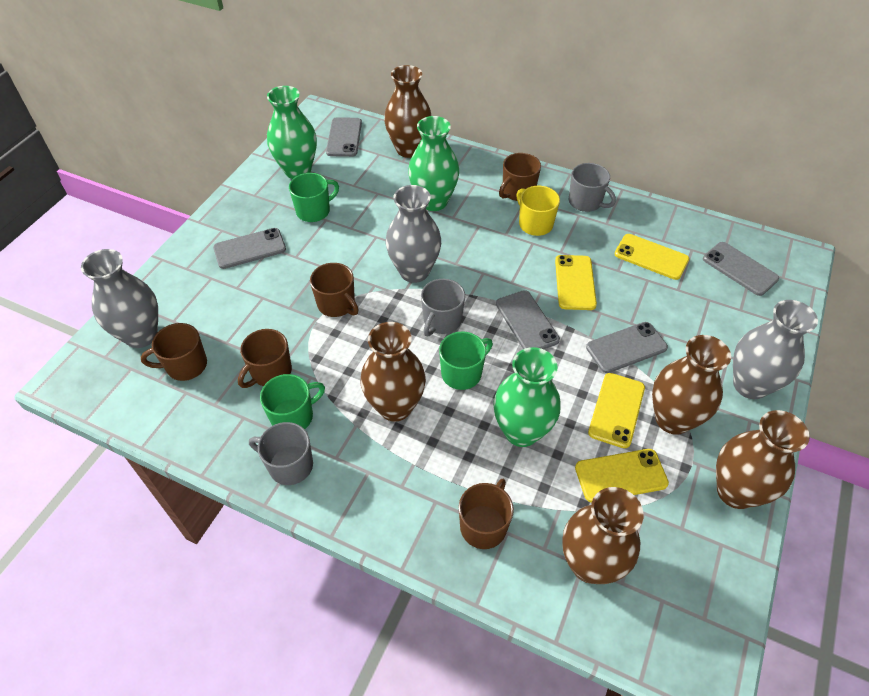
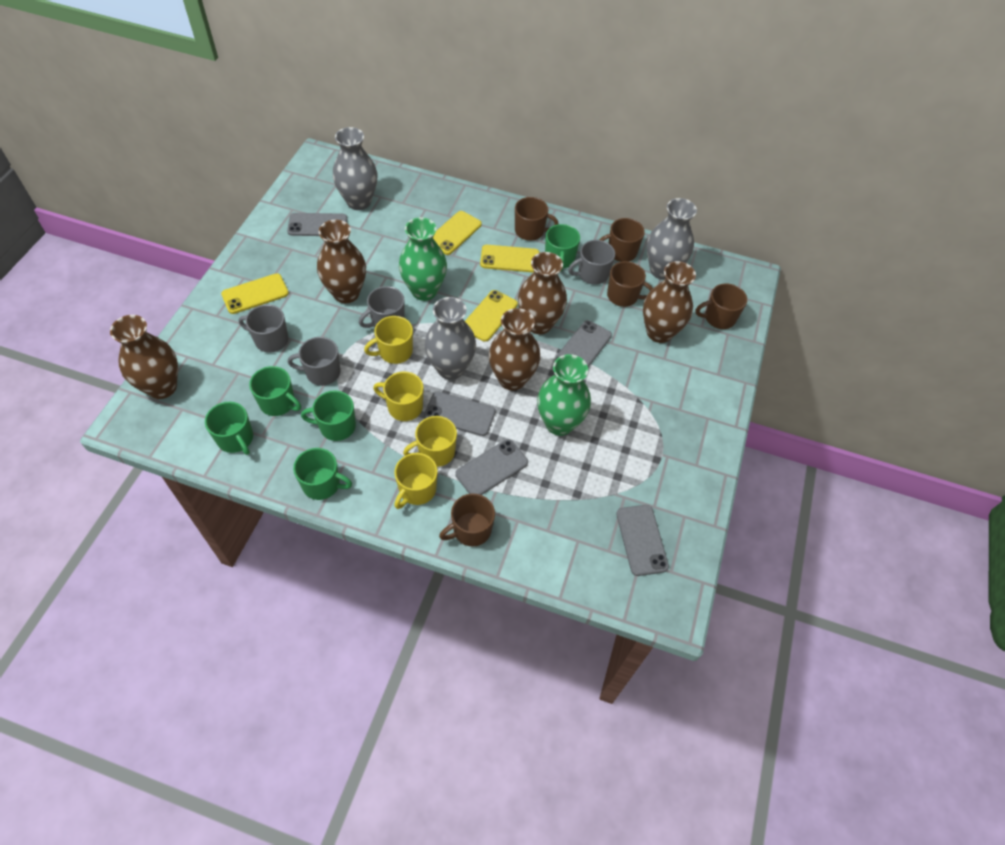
green mug: [260,374,325,429] [289,173,339,222] [439,331,493,390] = 3 -> [205,402,253,455] [249,366,301,416] [293,448,352,500] [301,390,356,441] [545,224,580,272] = 5
green vase: [267,86,317,179] [408,116,459,211] [493,347,561,447] = 3 -> [399,217,447,301] [537,354,591,436] = 2
grey mug: [249,422,313,485] [421,279,465,336] [569,163,616,212] = 3 -> [239,305,288,353] [287,337,340,386] [359,286,405,328] [568,240,615,285] = 4
yellow mug: [516,186,560,236] = 1 -> [364,316,413,364] [373,372,424,421] [394,453,438,509] [403,416,457,467] = 4

